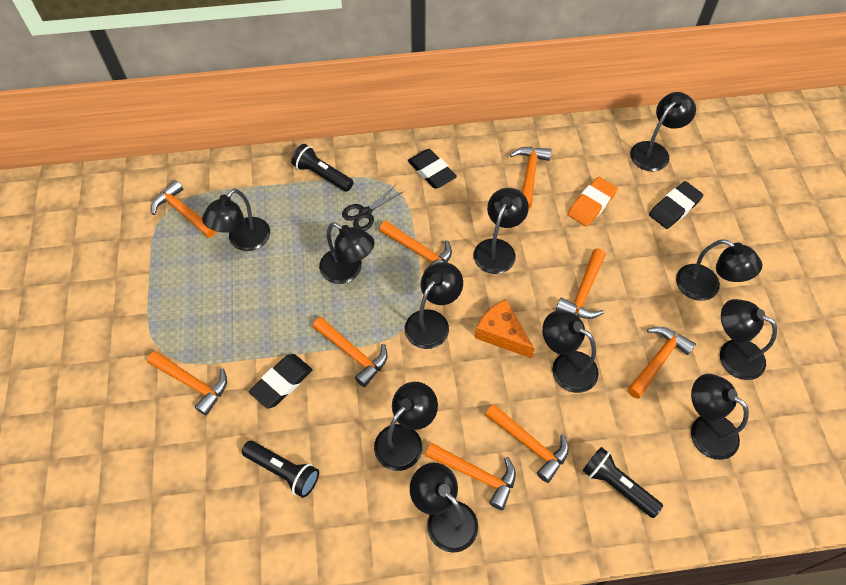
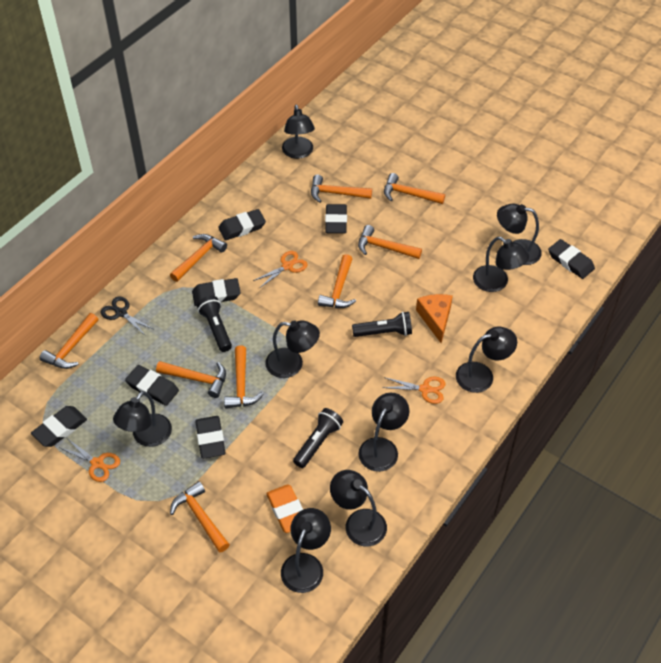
black eraser: [249,354,312,408] [408,149,457,189] [649,181,703,229] = 3 -> [31,406,87,447] [125,365,179,406] [192,278,241,306] [195,416,226,459] [218,209,266,240] [325,204,347,234] [548,239,595,279] = 7
black lamp: [202,189,270,251] [319,222,375,284] [374,382,438,471] [405,262,463,349] [410,463,478,553] [474,188,529,274] [542,310,599,393] [630,92,696,171] [676,239,762,301] [691,374,749,460] [720,299,777,380] = 11 -> [113,391,172,447] [265,320,320,378] [281,508,331,593] [282,105,315,159] [330,470,387,547] [358,393,409,472] [456,327,517,393] [473,237,529,292] [497,203,542,265] = 9
orange scissors: none = 0 -> [60,438,120,482] [253,251,308,288] [382,377,446,404] = 3

